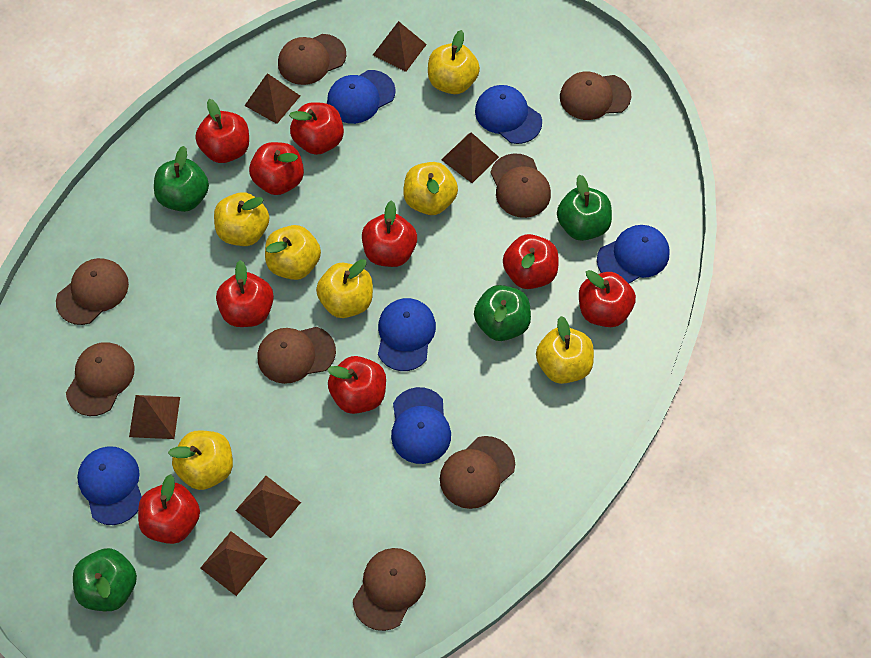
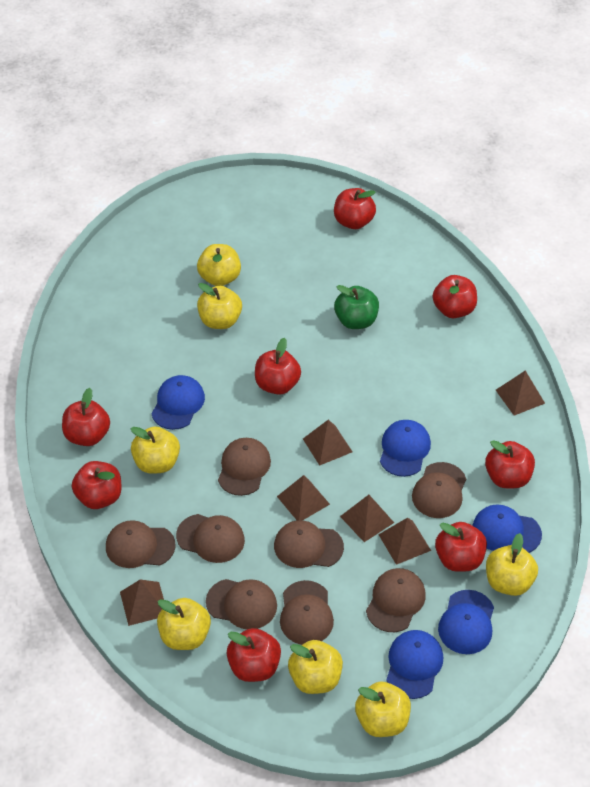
blue cap: [77,446,142,525] [327,70,396,124] [378,298,436,371] [391,387,451,464] [475,85,542,144] [597,225,670,283] = 6 -> [151,375,205,430] [380,420,431,477] [386,630,443,699] [438,590,494,654] [472,504,542,553] = 5
green apple: [73,548,137,611] [154,146,209,212] [474,285,531,341] [557,175,612,241] = 4 -> [334,285,379,329] = 1
red apple: [138,474,200,544] [195,99,249,163] [216,260,274,327] [249,142,304,195] [289,102,344,155] [327,356,386,414] [362,200,417,267] [503,234,559,289] [579,270,636,327] = 9 -> [62,388,110,446] [72,461,122,509] [226,628,281,682] [255,338,301,395] [334,188,376,229] [433,275,477,318] [435,522,487,572] [485,440,535,488] = 8

